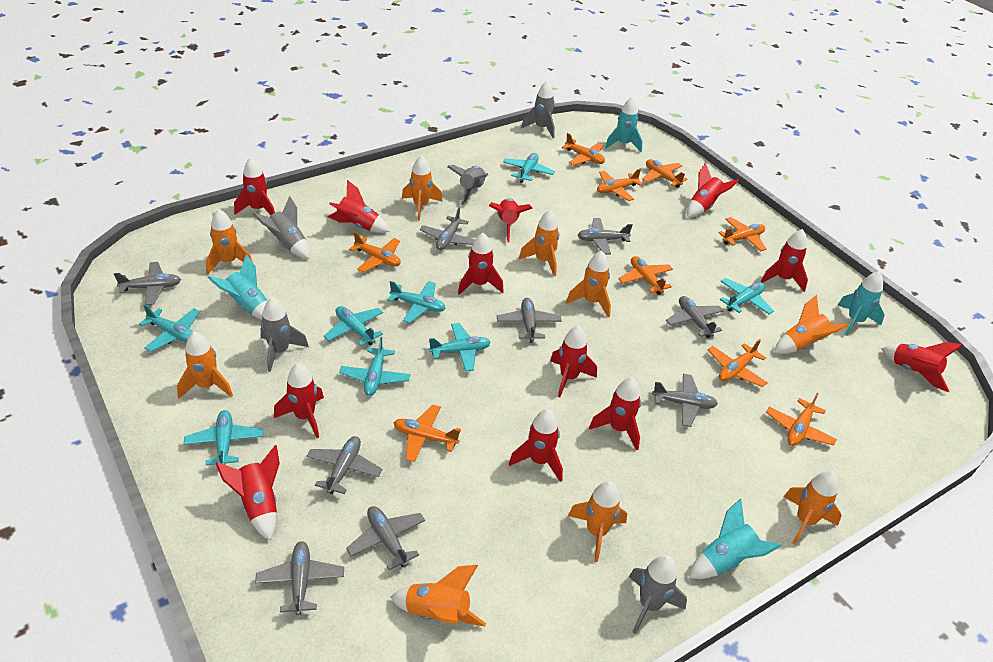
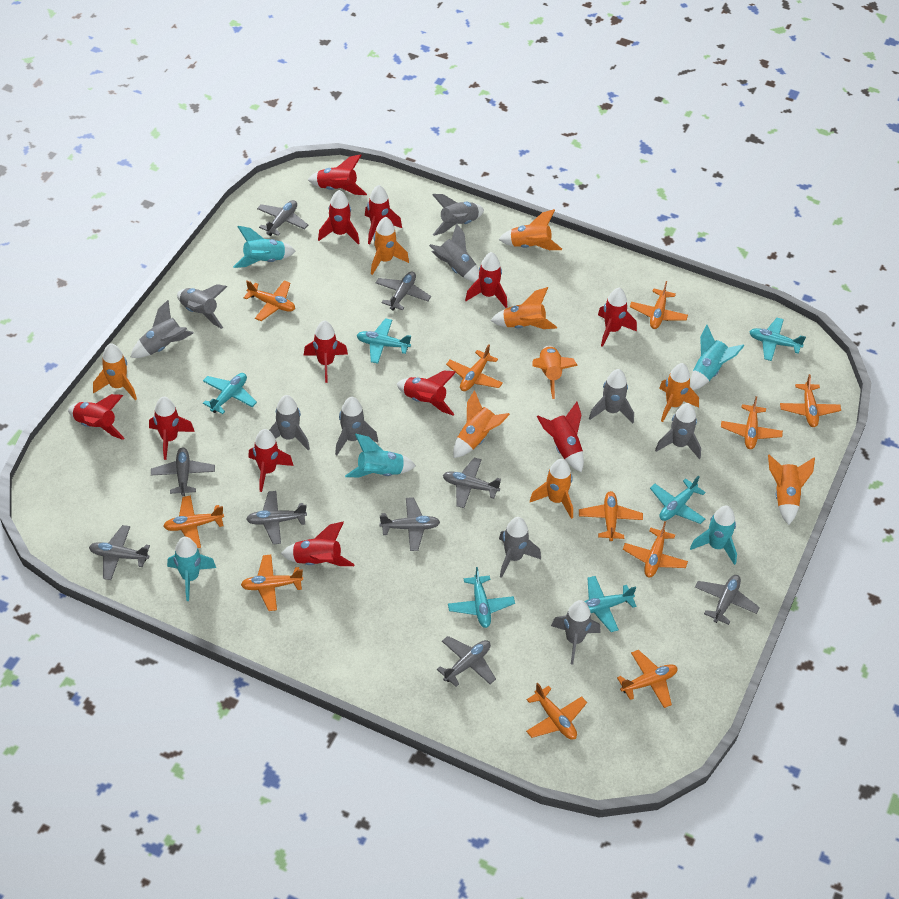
grey rocket: [253,196,310,259] [260,298,309,372] [447,165,488,205] [521,81,555,138] [629,555,687,634] = 5 -> [130,300,193,358] [177,284,227,329] [269,395,310,451] [335,397,378,455] [429,223,479,283] [432,194,484,236] [499,517,541,578] [551,600,600,665] [589,369,634,423] [655,403,701,459] = 10
orange plane: [349,232,401,272] [394,404,461,462] [562,133,605,165] [597,169,643,201] [618,256,673,295] [642,159,688,188] [708,339,768,387] [718,217,766,251] [766,393,837,446] = 9 -> [163,495,224,548] [241,555,303,611] [243,280,295,321] [446,345,503,391] [526,683,587,740] [579,491,643,541] [617,650,677,708] [623,521,688,577] [630,281,688,329] [721,396,783,449] [780,374,841,427] = 11
turquoise plane: [139,304,200,352] [184,410,263,465] [324,306,383,346] [339,337,410,396] [387,281,445,323] [429,323,491,372] [503,153,555,183] [720,278,774,314] = 8 -> [203,373,257,414] [357,318,411,364] [448,567,515,628] [584,576,637,632] [650,475,706,524] [749,318,806,361] = 6
turquoise rocket: [208,254,268,320] [605,97,643,152] [689,499,781,579] [837,271,885,336] = 4 -> [167,537,216,601] [233,226,295,268] [345,434,416,477] [690,325,745,390] [690,505,737,565] = 5

